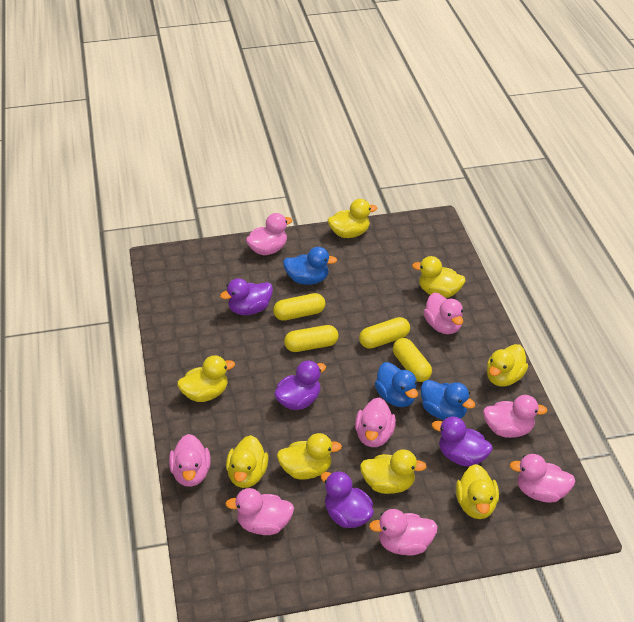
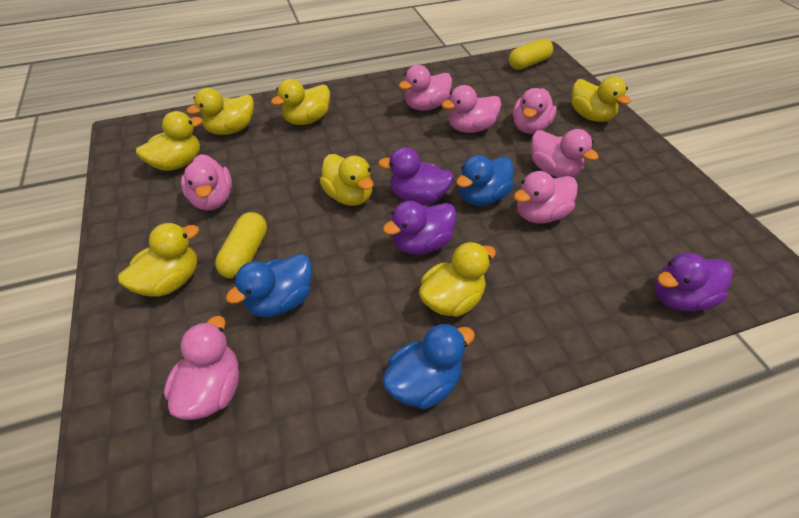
pink duck: [169,434,211,487] [225,488,294,535] [246,213,293,255] [355,398,396,447] [369,509,438,556] [423,293,463,334] [483,395,548,438] [509,454,575,503] = 8 -> [164,316,239,420] [181,154,232,210] [399,65,452,111] [441,85,501,133] [513,88,557,134] [514,171,578,224] [531,129,599,177] = 7
purple duck: [220,278,273,315] [274,360,326,410] [321,471,374,528] [432,416,493,466] = 4 -> [378,147,454,204] [383,201,456,255] [654,253,733,311] = 3
yellow capsule: [273,293,325,321] [284,325,339,352] [359,317,410,349] [393,338,432,382] = 4 -> [215,212,267,279] [509,39,553,70] = 2
yellow duck: [177,355,235,402] [226,435,268,488] [277,433,342,480] [328,199,377,238] [360,450,427,494] [412,256,466,298] [456,464,499,519] [487,344,528,386] = 8 -> [118,223,199,297] [136,111,203,171] [187,88,254,135] [271,79,330,125] [320,154,374,206] [419,242,496,317] [571,76,631,122] = 7

